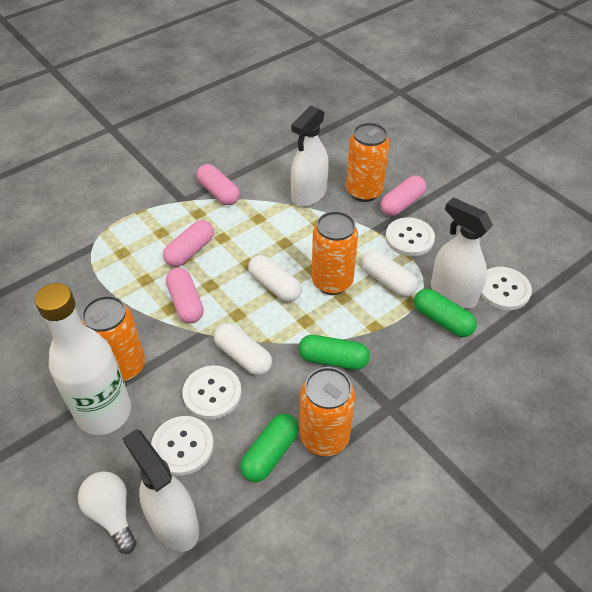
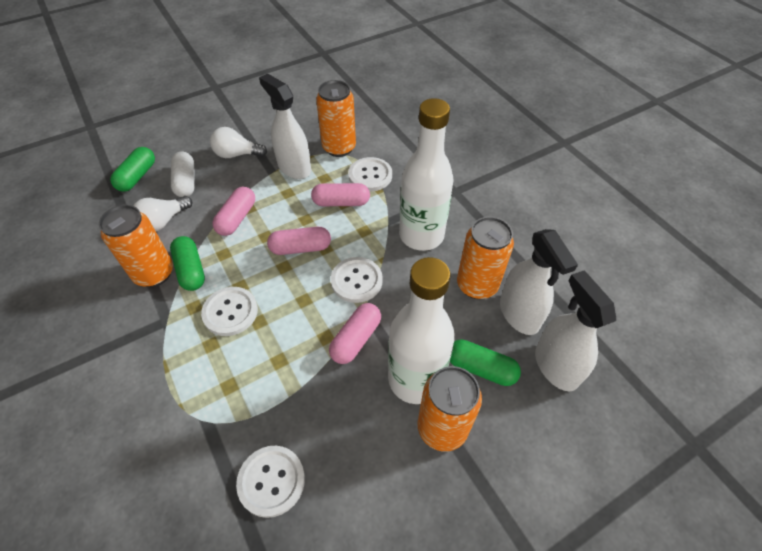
white bottle: [35,283,131,435] = 1 -> [388,257,455,404] [399,98,454,251] = 2
white capsule: [214,323,272,375] [248,255,302,302] [361,250,418,297] = 3 -> [171,152,195,197] = 1
white light bulb: [78,471,137,554] = 1 -> [133,196,192,231] [210,127,267,158] = 2

